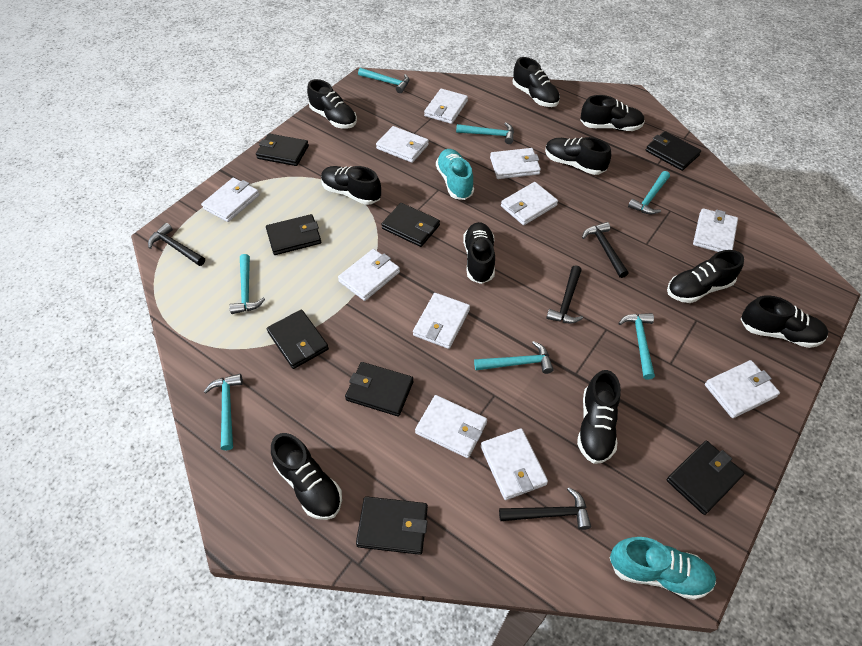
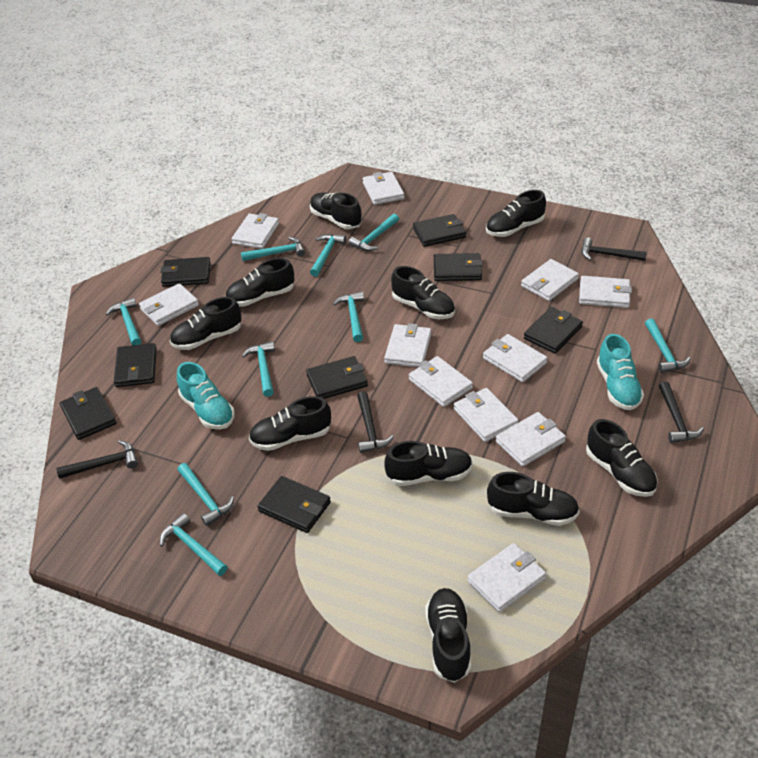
turquoise hammer: [204,374,243,451] [229,254,265,314] [358,68,409,93] [456,122,514,144] [474,341,553,374] [618,313,655,379] [628,171,670,214] = 7 -> [106,297,141,345] [160,513,228,576] [177,463,234,526] [241,237,305,261] [242,341,275,397] [310,234,346,277] [333,292,364,342] [349,214,399,251] [645,318,691,373] = 9

